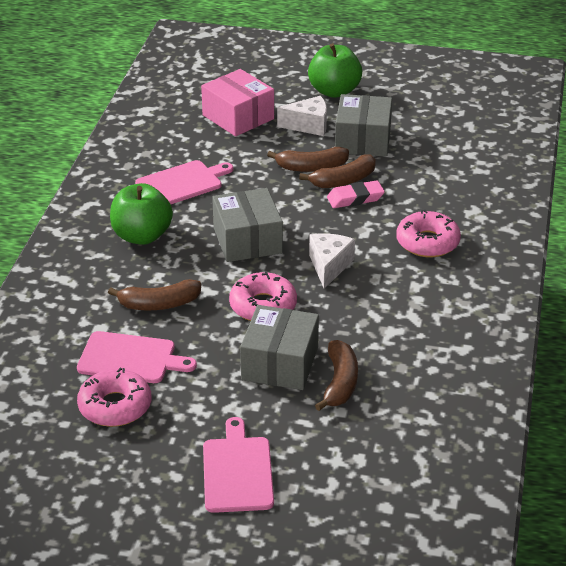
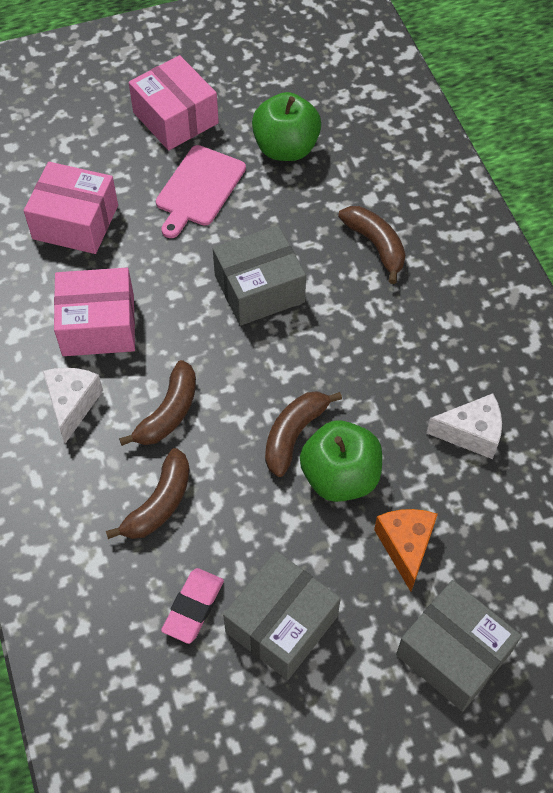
orange cheese: none = 0 -> [374,509,438,592] = 1
pink box: [201,69,274,136] = 1 -> [24,162,118,254] [54,268,135,356] [129,55,219,150] = 3
pink cutting board: [77,331,197,383] [135,160,233,204] [203,417,274,513] = 3 -> [156,145,246,238] = 1
pink donut: [77,368,151,427] [229,271,297,321] [396,210,461,258] = 3 -> none = 0

